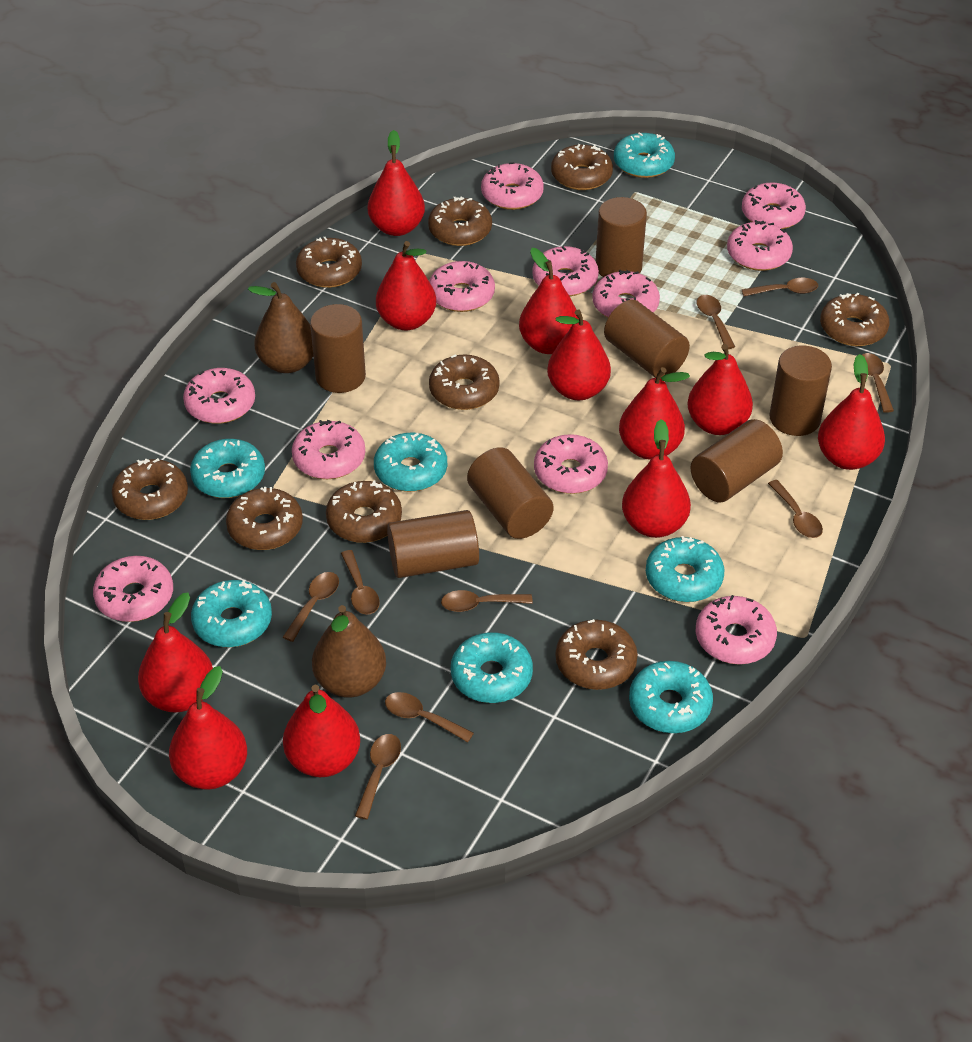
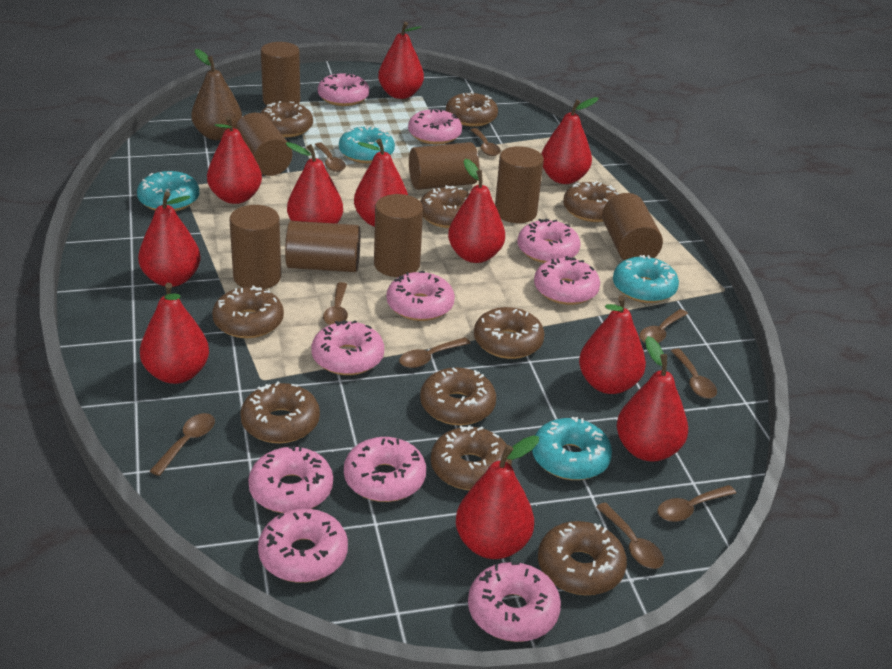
brown cylinder: [310,304,366,393] [387,510,479,578] [467,447,554,539] [596,197,647,277] [604,299,690,379] [690,419,783,502] [769,345,832,436] = 7 -> [229,205,281,289] [234,113,292,176] [261,42,300,105] [285,221,360,272] [374,194,423,277] [409,142,480,190] [495,146,544,223] [602,193,663,260] = 8
brown donut: [112,458,188,520] [226,487,303,550] [296,237,362,288] [326,480,402,543] [428,197,492,246] [429,354,500,410] [551,144,613,190] [556,619,638,690] [820,293,890,346] = 9 -> [212,286,284,338] [240,382,320,443] [260,101,313,137] [420,185,470,228] [420,367,496,425] [431,425,512,490] [446,92,498,127] [474,307,545,359] [538,521,627,595] [563,181,619,222] = 10
brown pear: [248,282,313,373] [312,605,386,698] = 2 -> [191,49,242,140] = 1
pink donut: [93,556,173,622] [183,368,255,424] [292,420,365,479] [429,261,495,312] [481,162,544,210] [532,246,599,296] [534,434,608,494] [592,270,660,317] [696,595,777,664] [727,220,793,271] [742,183,806,229] = 11 -> [248,445,333,513] [258,509,348,583] [311,320,384,375] [318,74,369,106] [344,437,426,502] [386,271,455,321] [408,109,462,145] [468,562,561,642] [518,219,581,263] [534,256,600,305] = 10
turquoise donut: [190,439,265,498] [191,580,272,647] [374,433,447,492] [451,632,533,703] [614,132,675,178] [629,661,713,733] [646,536,725,602] = 7 -> [137,171,199,211] [339,126,395,163] [532,417,612,480] [613,255,679,303] = 4

